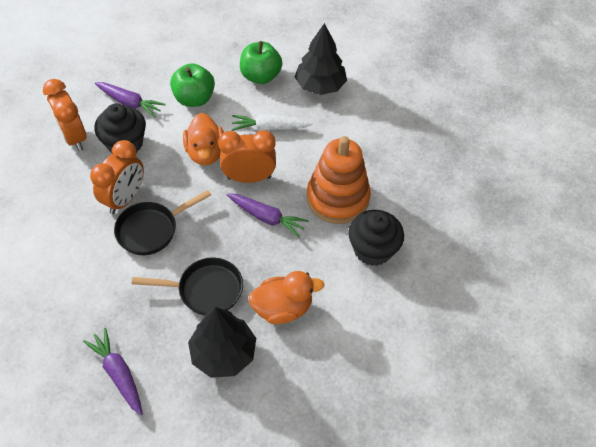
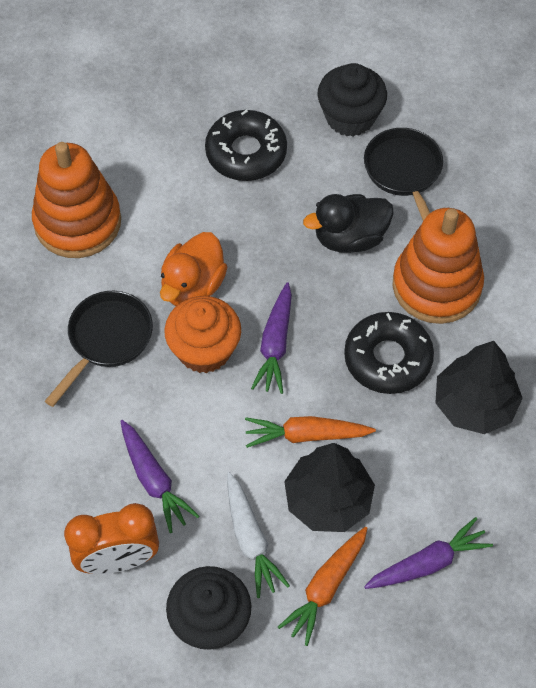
black donut: none = 0 -> [205,109,287,181] [344,312,434,394] = 2
black duck: none = 0 -> [303,194,394,253] = 1
green apple: [170,63,215,107] [240,41,282,84] = 2 -> none = 0
orange carrot: none = 0 -> [245,416,376,448] [278,527,367,646] = 2
orange clock: [43,79,86,151] [90,140,144,214] [218,130,276,183] = 3 -> [64,503,159,574] = 1
orange cupcake: none = 0 -> [165,296,241,373] = 1
orange duck: [183,113,224,165] [248,271,325,324] = 2 -> [160,232,227,306] = 1
orange stacking toy: [306,136,371,224] = 1 -> [32,142,121,258] [392,208,484,324] = 2

